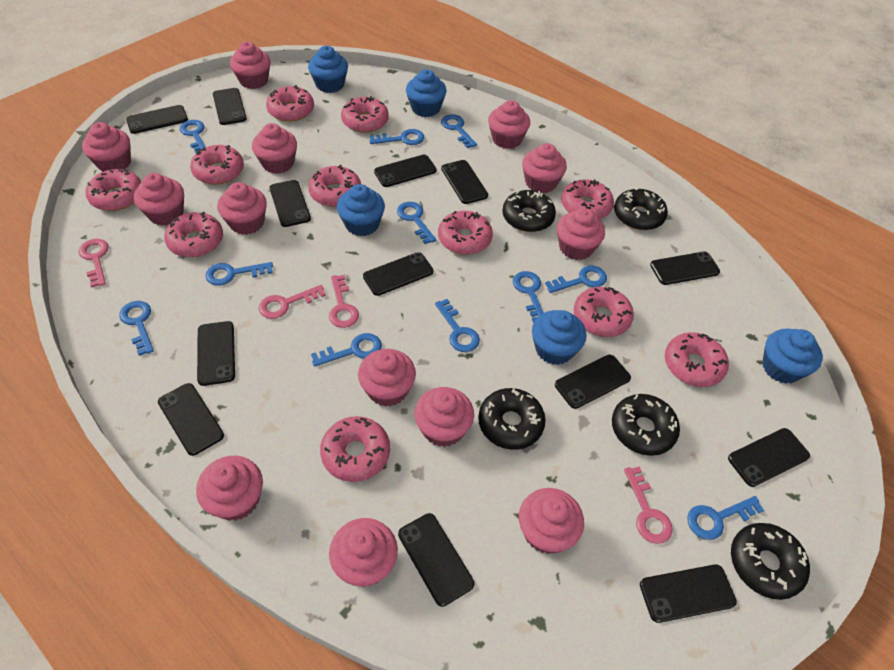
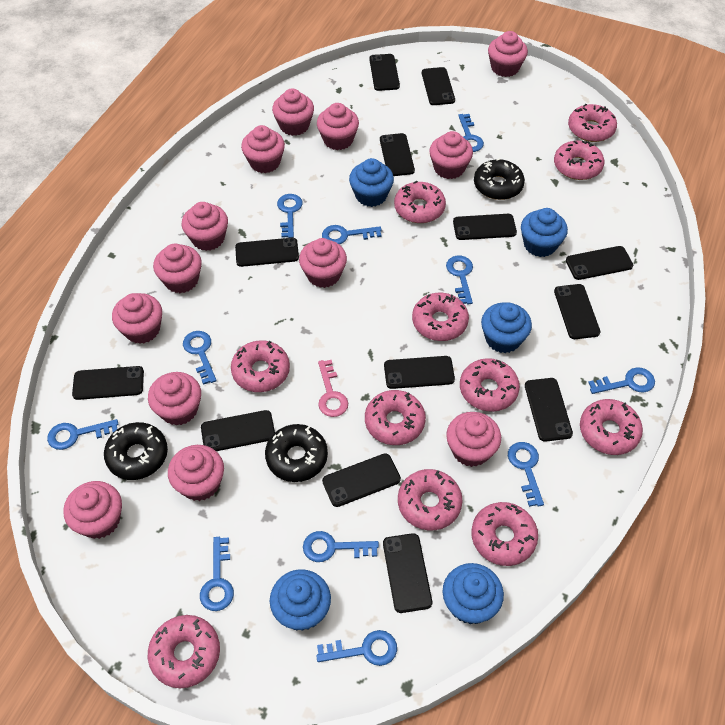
black donut: [478,387,546,450] [502,190,556,232] [612,394,680,456] [614,187,668,230] [731,523,810,600] = 5 -> [104,422,168,480] [265,424,328,482] [474,158,525,200] = 3
pink key: [79,239,109,288] [259,285,326,319] [329,275,359,328] [624,466,673,544] = 4 -> [318,360,348,417] = 1

